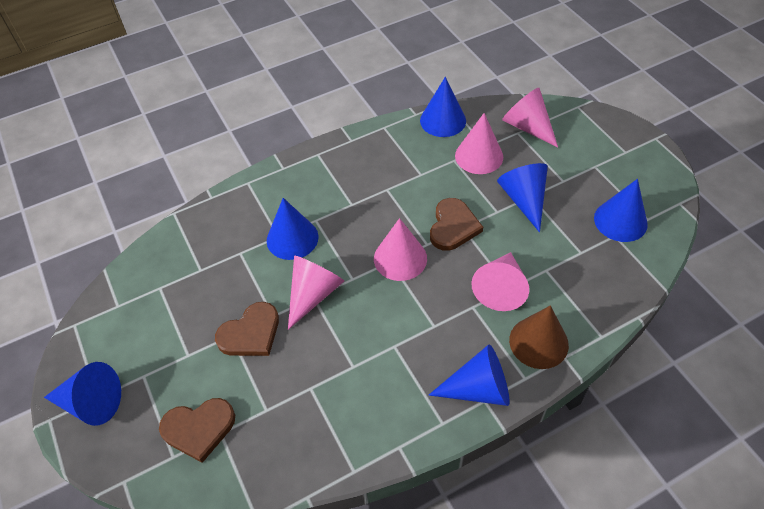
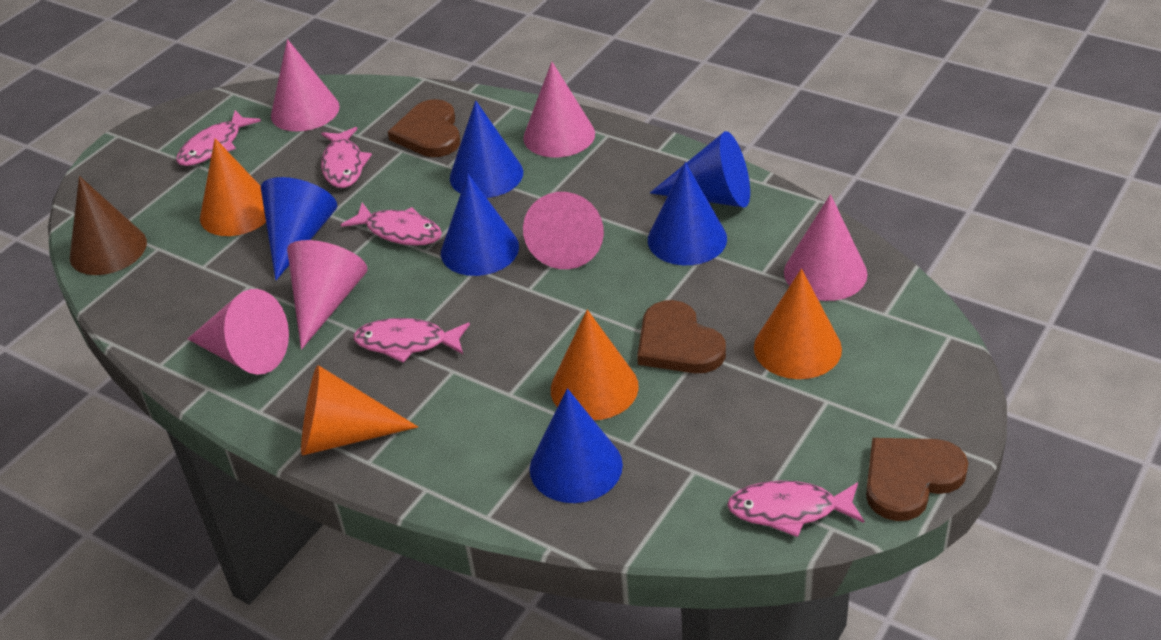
orange cone: none = 0 -> [200,138,266,236] [301,365,418,456] [551,310,639,420] [754,269,842,379] = 4
pink cone: [288,256,344,330] [374,218,427,281] [455,113,503,174] [471,252,529,311] [502,88,558,148] = 5 -> [188,289,289,375] [271,39,340,131] [287,240,368,350] [523,62,595,157] [523,192,604,269] [784,194,868,301] = 6
pink fish: none = 0 -> [176,110,261,166] [321,127,372,188] [341,203,442,246] [353,318,470,363] [727,481,864,537] = 5

